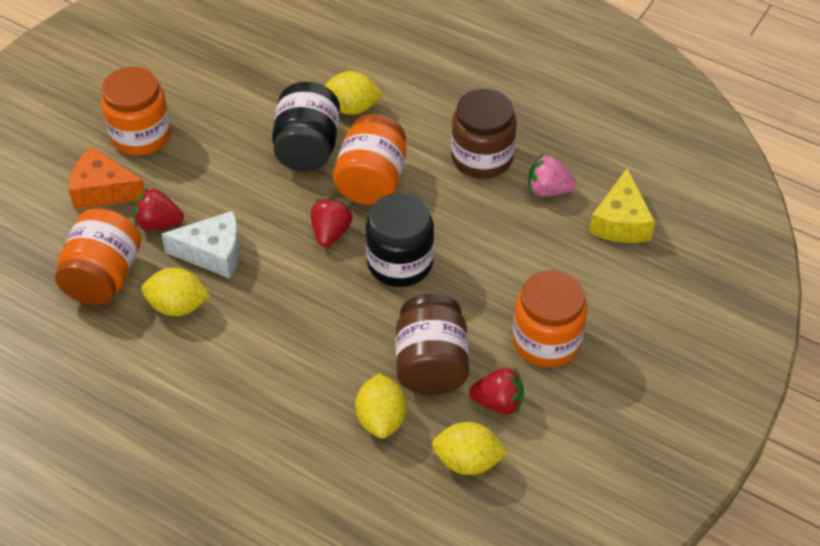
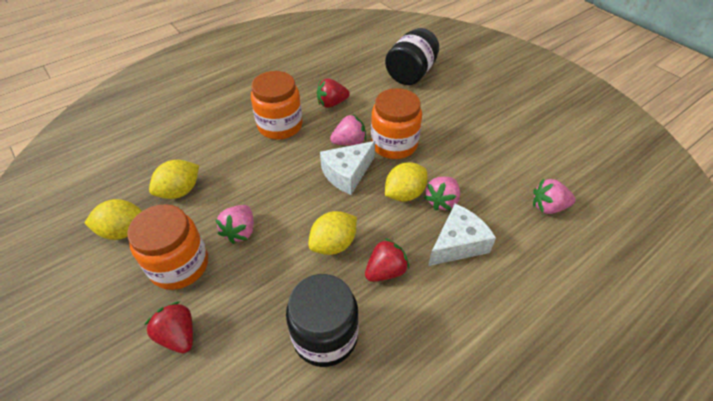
brown jar: [396,294,469,395] [451,89,516,179] = 2 -> none = 0
orange cheese: [68,147,145,210] = 1 -> none = 0
orange jar: [55,209,141,305] [101,67,171,156] [333,114,406,205] [513,270,588,367] = 4 -> [127,204,208,290] [251,71,303,140] [371,88,422,159] = 3
pink strawberry: [528,154,576,196] = 1 -> [215,205,254,244] [330,114,366,146] [424,176,460,211] [533,178,576,214] = 4
white cheese: [161,211,240,278] = 1 -> [320,141,375,195] [428,204,496,266] = 2
yellow cheese: [589,168,655,243] = 1 -> none = 0

